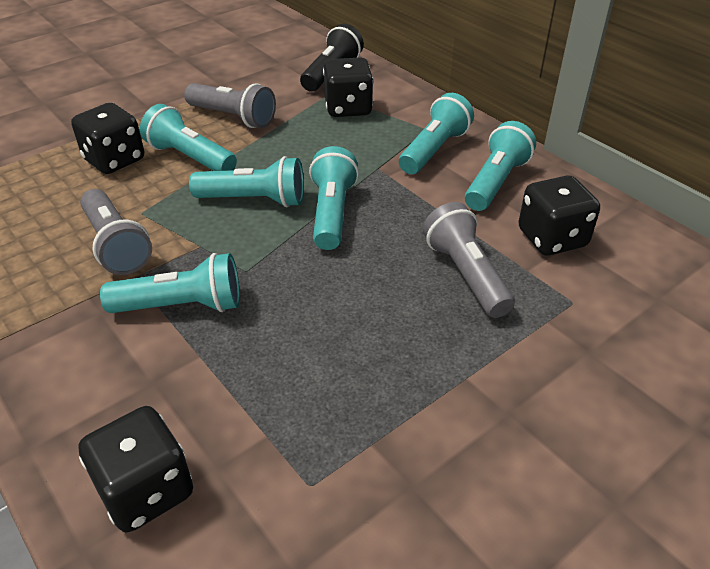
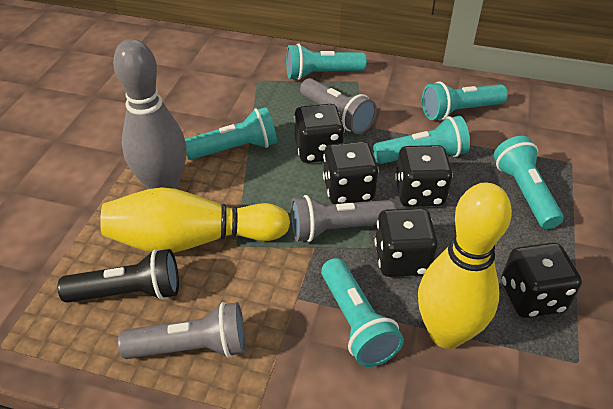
black dice: [71,103,144,174] [78,406,193,532] [323,57,374,117] [518,175,600,255] = 4 -> [294,104,345,163] [323,141,379,204] [375,208,438,277] [395,145,453,207] [501,243,582,318] = 5
grey bowling pin: none = 0 -> [113,39,187,189] = 1
yellow bowling pin: none = 0 -> [100,187,290,253] [418,183,512,349] = 2

